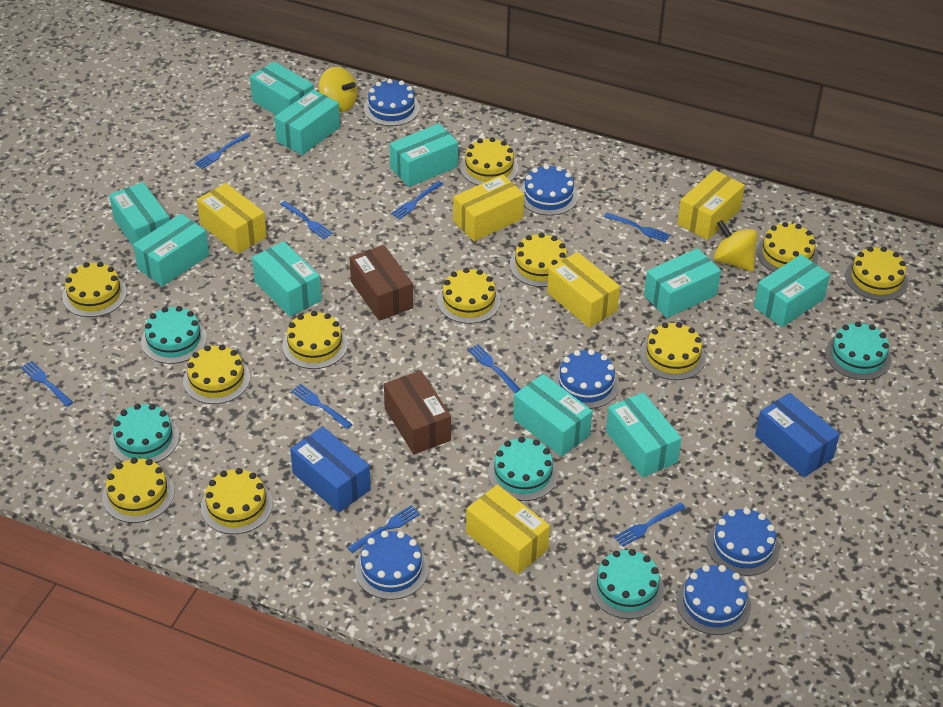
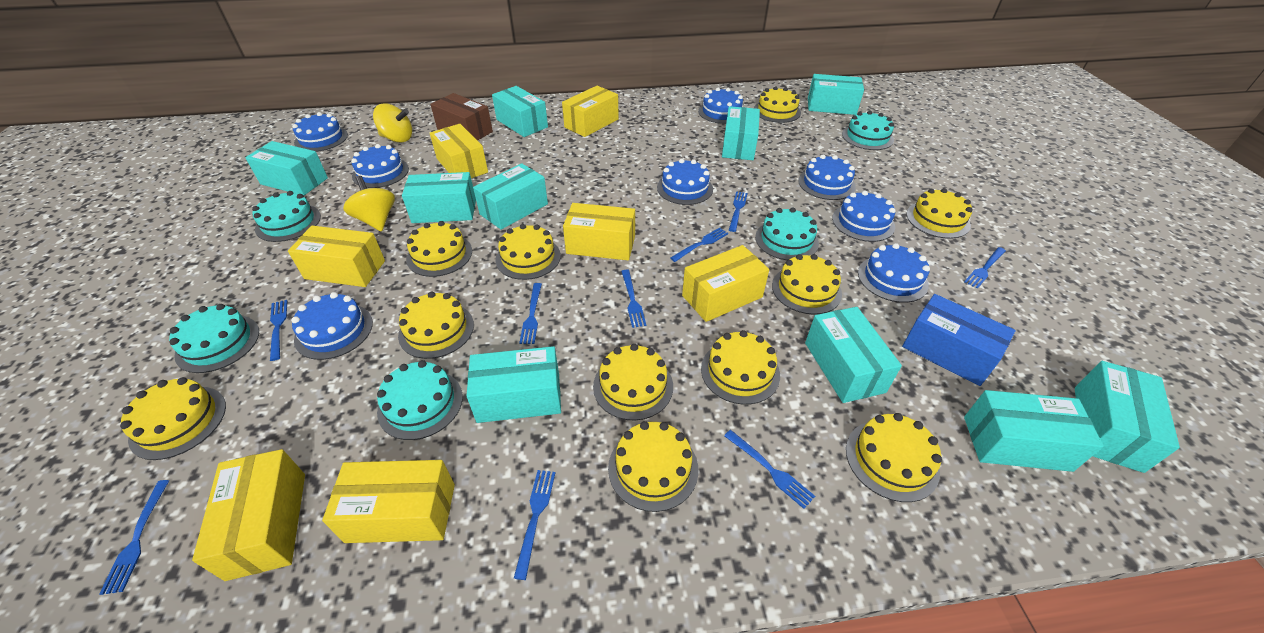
blue box: [290,426,371,513] [755,393,840,477] = 2 -> [902,294,1016,386] = 1
blue cake: [355,531,429,600] [364,79,420,126] [520,164,578,216] [553,349,619,409] [676,565,751,635] [707,508,780,576] = 6 -> [291,292,373,360] [292,112,348,152] [351,144,409,188] [657,159,713,205] [698,88,743,124] [798,155,856,200] [832,191,896,242] [858,243,930,303] = 8
brown box: [350,245,413,321] [384,371,451,454] = 2 -> [430,93,493,141] = 1
yellow box: [197,183,267,254] [453,174,524,241] [466,485,550,574] [547,252,620,328] [677,170,745,240] = 5 -> [192,449,305,581] [288,226,385,287] [322,460,455,543] [430,124,488,178] [562,86,619,137] [563,203,635,260] [682,245,769,322] = 7

